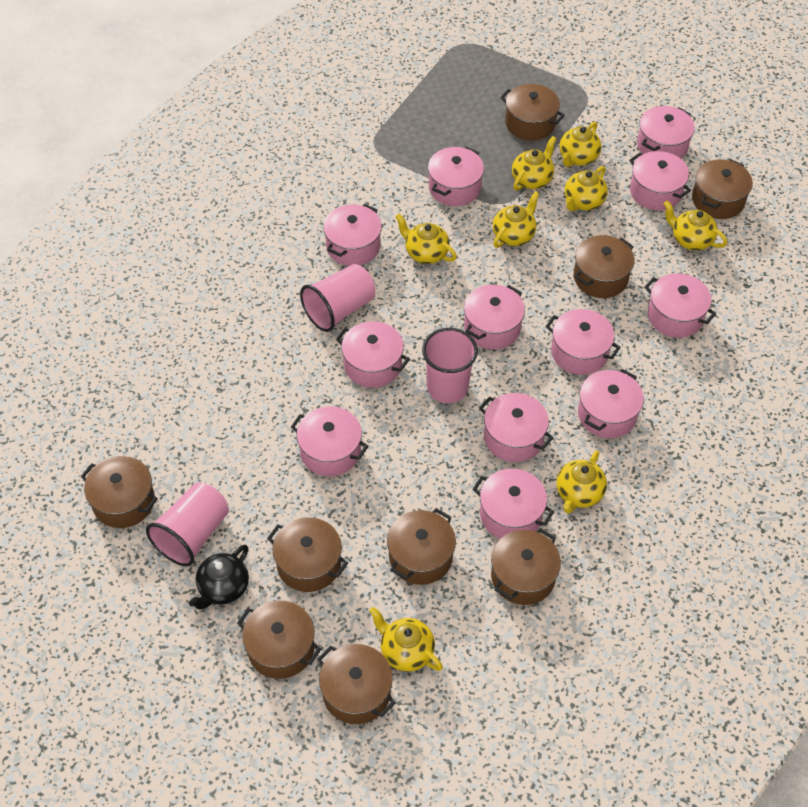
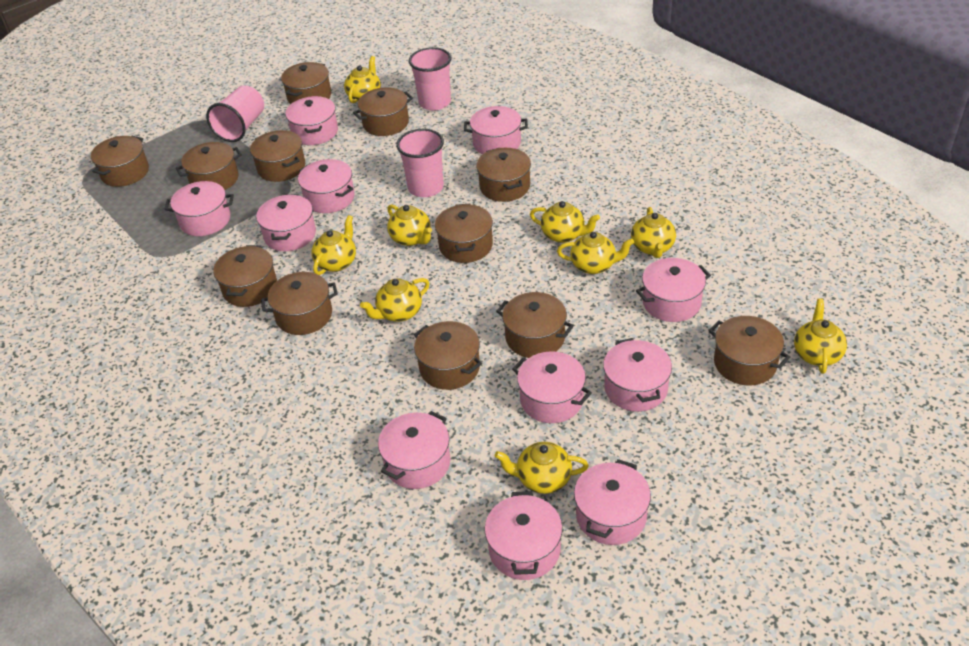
black teapot: [189,545,249,610] = 1 -> none = 0
brown pot: [81,456,158,528] [237,601,321,679] [267,517,348,592] [317,644,395,724] [387,508,456,585] [491,528,561,605] [500,84,565,141] [574,235,635,298] [692,159,753,219] = 9 -> [91,136,149,187] [176,142,242,190] [213,245,277,307] [250,130,305,182] [261,272,338,335] [281,62,331,104] [353,87,413,136] [414,321,482,390] [435,204,493,263] [476,148,531,202] [496,292,574,358] [709,316,790,385] = 12
pink pot: [291,406,369,476] [323,204,382,266] [336,321,410,388] [428,147,484,206] [464,285,525,350] [472,469,554,539] [479,393,553,462] [545,309,621,375] [578,369,644,438] [629,151,691,210] [637,106,695,159] [644,273,716,338] = 12 -> [164,181,234,236] [256,194,316,251] [285,96,338,145] [298,159,355,213] [378,411,450,489] [464,106,528,154] [485,491,562,580] [512,351,592,423] [574,459,651,545] [603,338,672,411] [636,258,711,322] = 11
yellow teapot: [369,607,443,672] [395,214,457,264] [493,191,540,248] [512,136,556,191] [556,450,607,513] [559,122,601,167] [565,166,608,211] [664,201,727,250] = 8 -> [312,215,356,275] [344,56,381,103] [360,278,429,322] [387,204,432,246] [495,442,589,494] [530,201,600,243] [557,232,634,274] [631,207,676,258] [794,299,847,374] = 9

